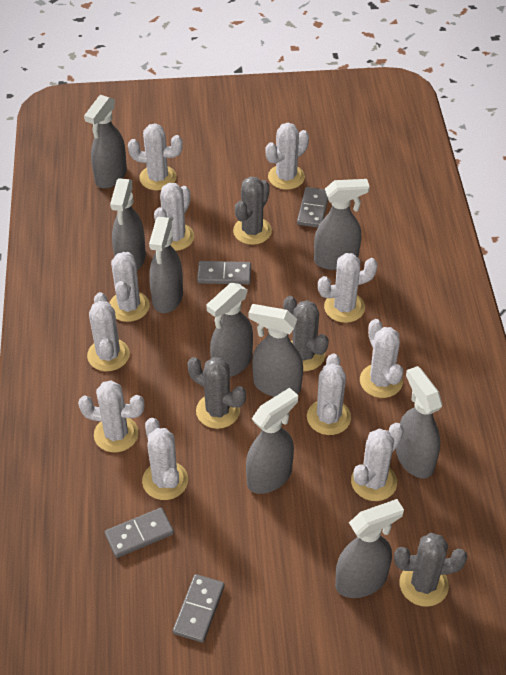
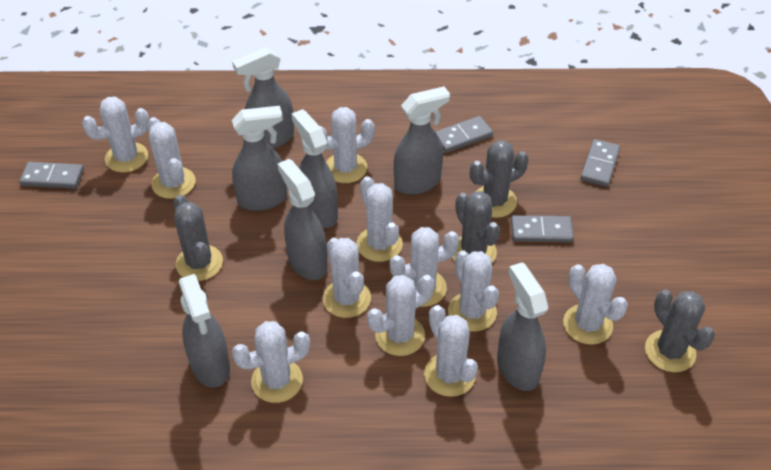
grey spray bottle: [84,95,127,188] [110,178,146,270] [149,217,183,313] [206,283,253,377] [246,388,298,494] [248,304,303,397] [314,179,370,270] [335,499,404,598] [396,366,442,479] = 9 -> [179,274,230,388] [232,47,294,148] [232,106,287,211] [278,159,328,280] [291,109,338,228] [394,87,450,195] [497,262,548,391] = 7

